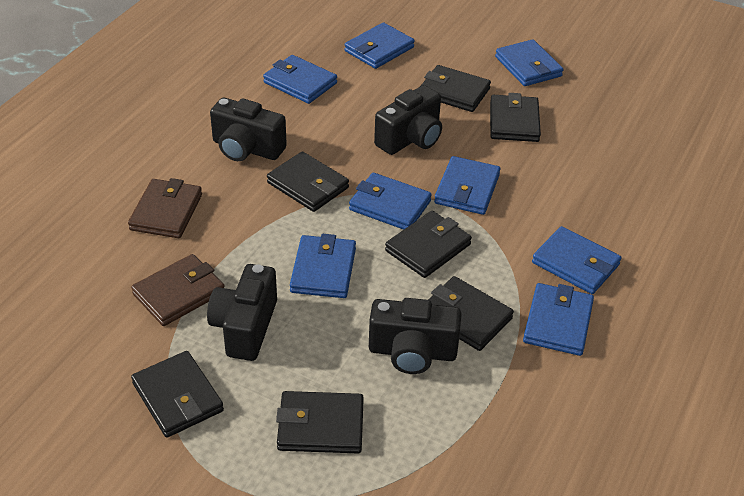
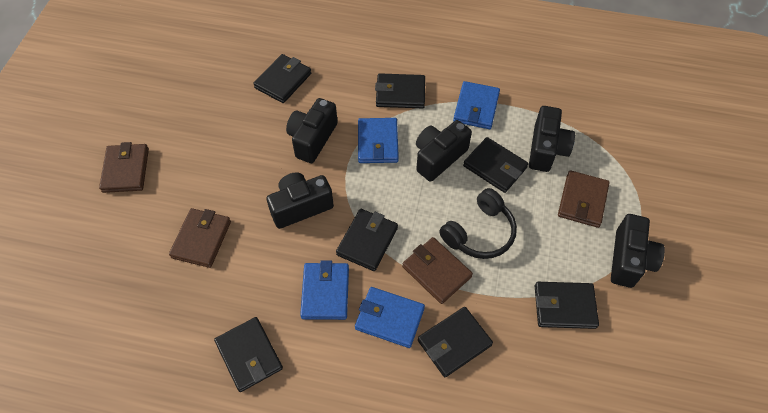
black camera: [207,264,277,361] [210,98,287,161] [369,298,462,374] [374,85,442,155] = 4 -> [267,172,334,229] [286,98,338,163] [416,120,472,182] [529,106,575,172] [611,214,665,288] = 5
black headphones: none = 0 -> [439,188,517,259] = 1
blue wallet: [263,55,337,104] [290,234,356,298] [344,22,415,69] [349,173,432,230] [434,156,500,215] [495,39,563,86] [523,283,594,356] [532,226,621,294] = 8 -> [300,261,349,320] [355,287,425,348] [358,118,399,163] [453,81,500,129] = 4
brown wallet: [128,178,202,238] [131,254,225,326] = 2 -> [99,142,149,193] [169,208,231,268] [402,237,473,304] [558,170,610,228] = 4

